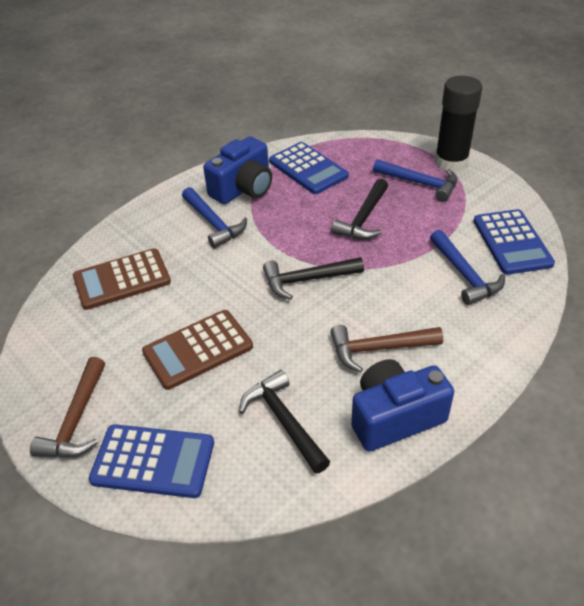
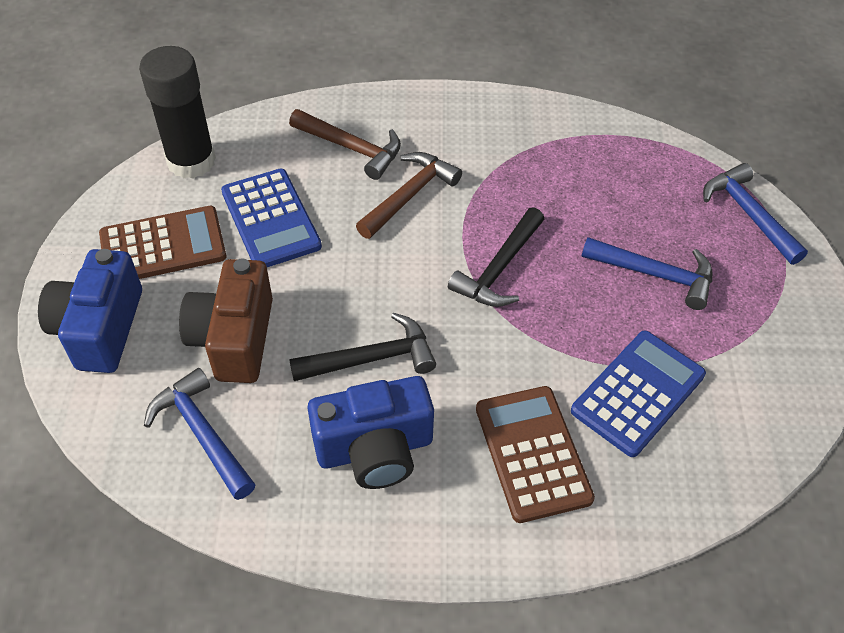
black hammer: [239,370,330,474] [263,257,364,300] [331,179,388,240] = 3 -> [289,313,436,381] [448,207,544,307] = 2
blue calculator: [89,424,214,498] [269,142,349,194] [473,209,555,275] = 3 -> [221,169,322,267] [571,330,706,457] = 2
brown camera: none = 0 -> [179,258,273,383] = 1

